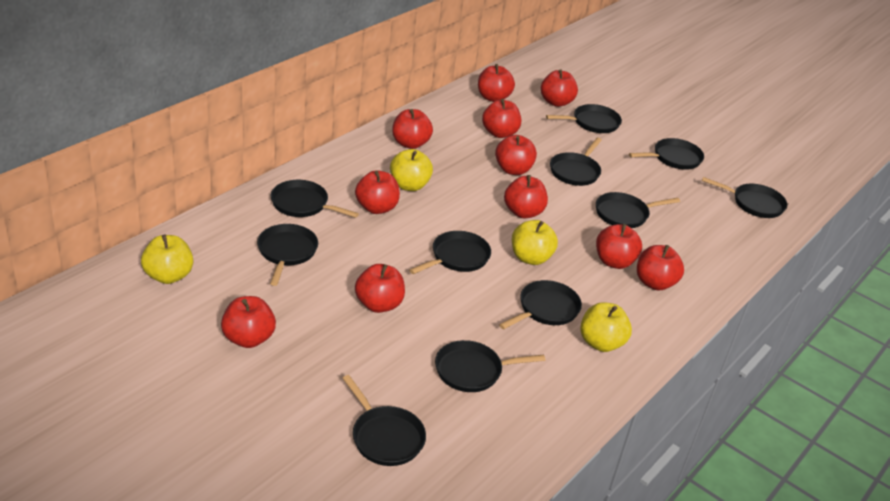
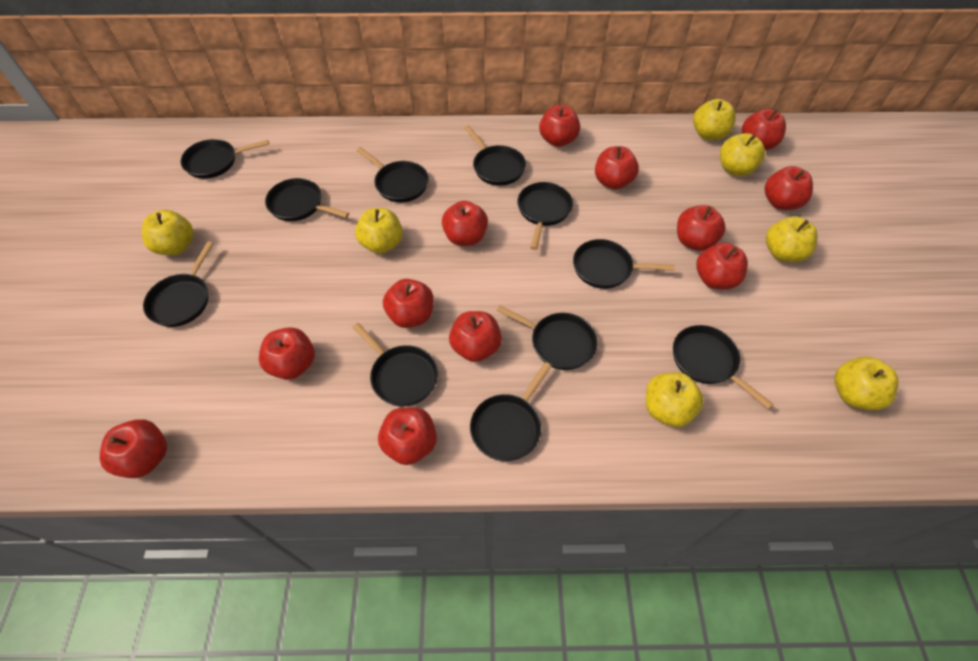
red apple: [221,296,276,348] [355,170,400,214] [355,264,405,313] [392,109,433,149] [478,64,515,102] [482,99,521,138] [495,135,537,175] [504,175,548,218] [541,69,578,107] [596,224,642,269] [637,245,684,290] = 11 -> [99,419,167,478] [259,327,315,380] [378,407,437,465] [383,279,433,328] [442,201,488,246] [449,311,502,362] [539,105,580,147] [595,146,639,190] [677,205,726,251] [696,242,748,290] [742,109,786,150] [764,166,813,210] = 12
yellow apple: [141,235,193,284] [390,149,433,191] [512,220,558,265] [580,303,632,352] = 4 -> [142,210,194,255] [355,208,403,254] [646,372,704,427] [693,99,736,141] [720,133,765,176] [766,216,818,262] [834,356,898,411] = 7

